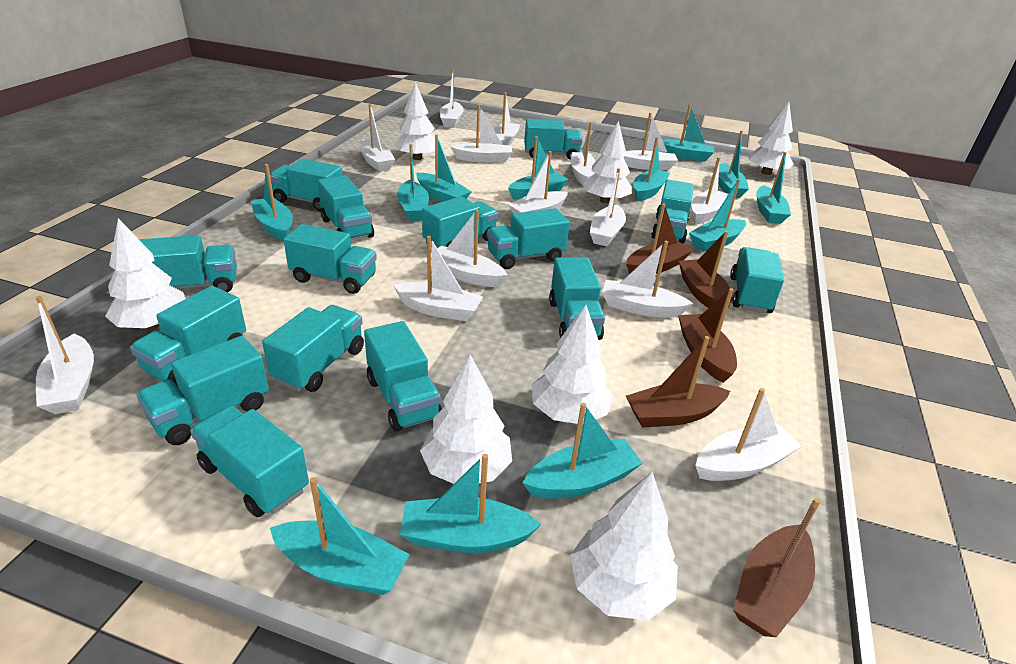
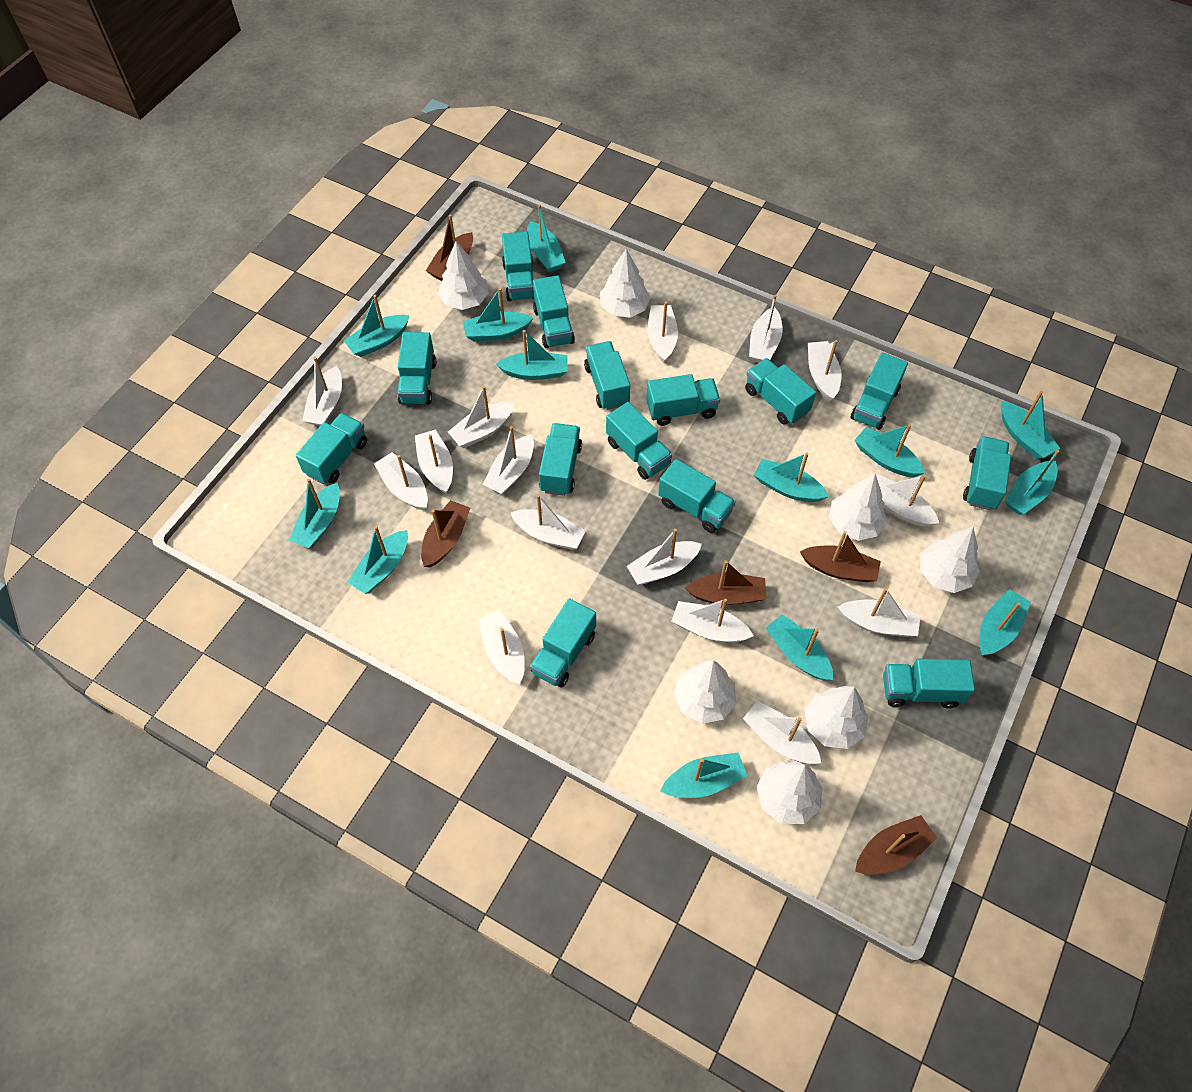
turquoise boat: [251,164,293,241] [270,477,410,595] [397,144,429,221] [400,454,541,553] [416,135,472,202] [508,136,569,200] [523,403,642,499] [633,137,670,201] [663,104,715,161] [689,179,746,252] [718,130,749,198] [756,152,791,224] = 12 -> [289,479,340,548] [344,295,410,357] [348,526,408,594] [463,288,533,341] [496,330,567,380] [527,204,566,272] [660,753,748,798] [754,453,829,502] [766,614,833,680] [854,424,925,477] [979,589,1031,656] [1001,391,1060,459] [1005,450,1059,515] = 13
turquoise truck: [130,286,246,387] [137,336,269,445] [139,235,237,292] [190,406,309,517] [262,305,364,392] [270,159,343,211] [283,224,377,294] [318,175,374,240] [364,321,442,432] [422,196,498,248] [487,208,570,269] [524,119,583,160] [549,257,605,340] [651,180,694,244] [730,247,784,313] = 15 -> [296,413,367,484] [397,332,436,405] [502,231,534,301] [530,598,596,688] [533,275,575,348] [539,423,582,496] [584,341,630,410] [606,402,672,480] [646,374,720,426] [658,459,736,533] [745,358,816,424] [851,353,908,430] [883,659,975,708] [963,436,1011,510] = 14
white boat: [36,296,94,414] [359,104,395,172] [393,236,483,321] [431,210,508,287] [440,70,464,128] [451,105,512,163] [494,92,520,145] [508,151,568,214] [570,122,596,184] [590,168,626,246] [602,241,693,317] [624,113,678,170] [692,157,728,224] [696,388,802,481] = 14 -> [302,357,342,426] [374,452,428,510] [415,430,453,493] [448,386,514,448] [478,610,525,685] [483,426,534,494] [510,494,586,550] [627,529,702,585] [648,301,678,363] [672,599,754,642] [743,701,821,764] [749,295,783,362] [808,340,842,401] [838,588,921,637] [877,475,939,527] = 15

